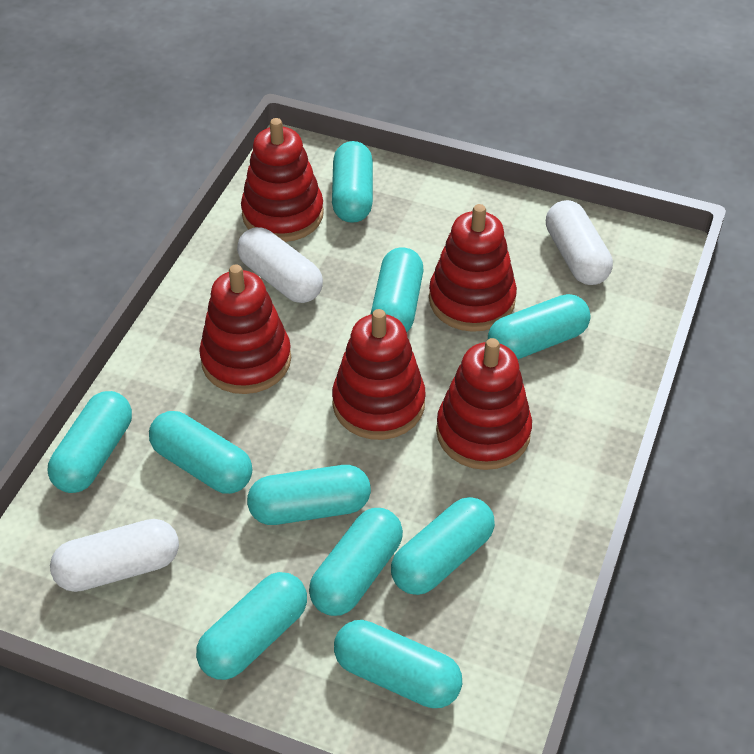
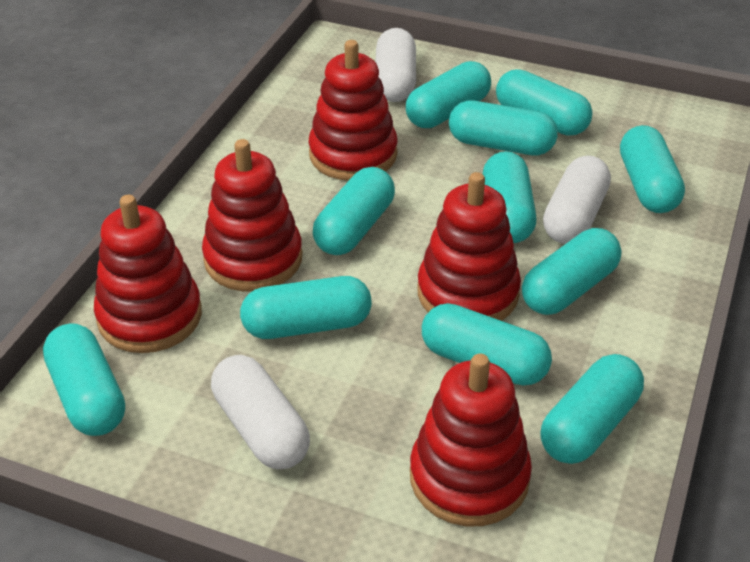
turquoise capsule: [48,391,132,493] [149,411,252,494] [196,572,307,680] [247,465,371,525] [309,508,403,616] [332,141,373,223] [334,620,462,708] [371,248,423,332] [391,497,495,595] [488,294,591,359] = 10 -> [43,323,125,436] [240,276,372,339] [313,167,395,255] [406,61,491,128] [422,303,552,385] [449,100,558,155] [483,151,536,243] [496,69,593,136] [522,228,621,315] [540,354,644,464] [620,125,685,213] = 11

